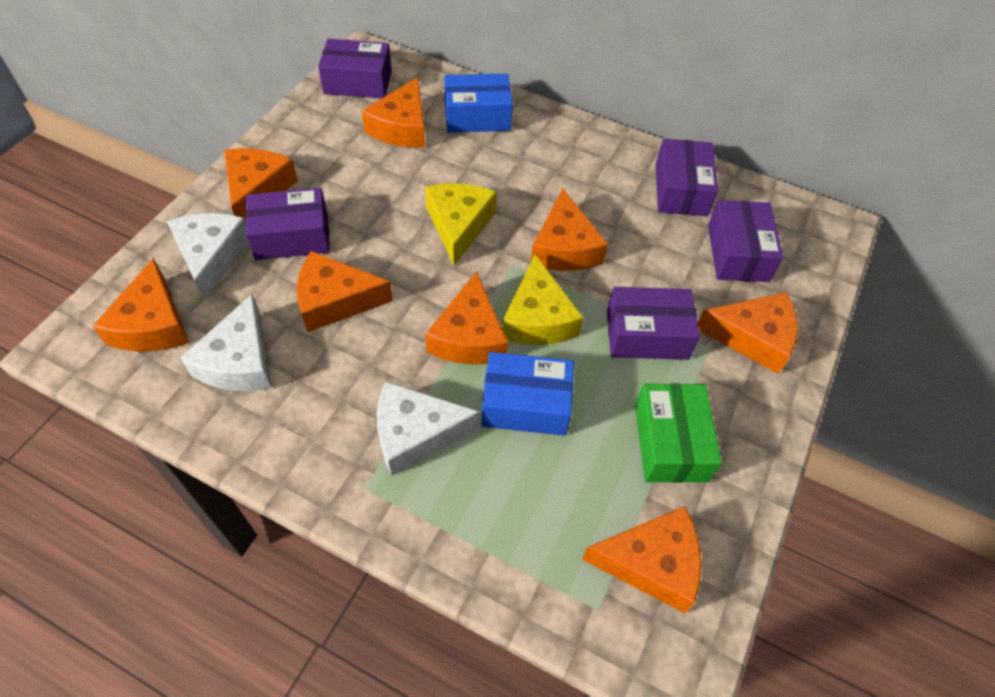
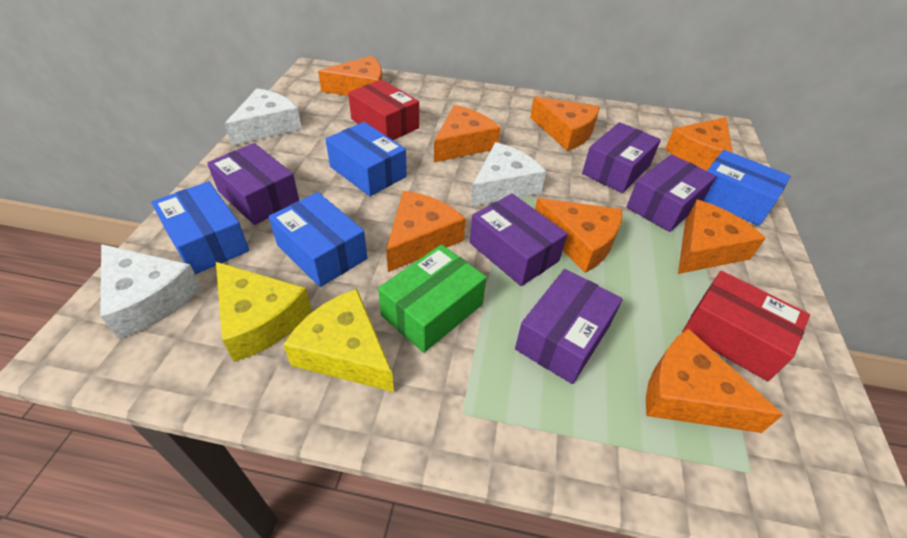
blue box: [444,74,513,132] [481,352,574,436] = 2 -> [151,181,249,274] [268,192,367,287] [325,122,407,196] [703,150,791,226] = 4
red box: none = 0 -> [348,79,419,140] [682,271,810,381] = 2

